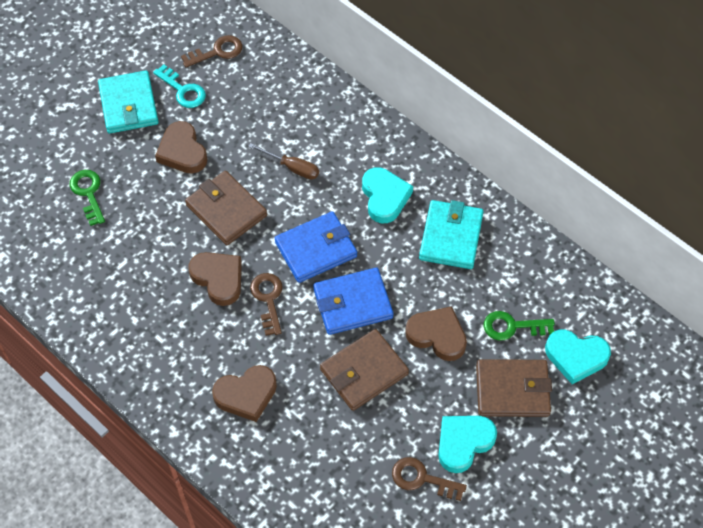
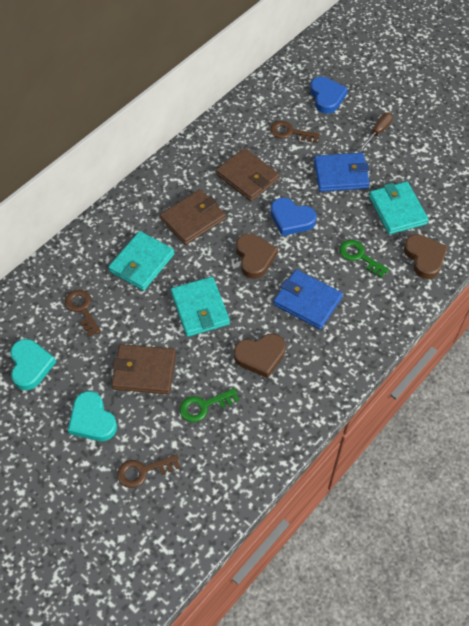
blue heart: none = 0 -> [271,198,317,236] [310,77,348,114] = 2
brown heart: [155,121,208,173] [188,252,242,306] [212,365,277,422] [405,306,467,361] = 4 -> [234,334,286,378] [236,233,278,279] [404,234,448,279] = 3
turquoise heart: [362,167,413,223] [438,416,497,473] [545,330,611,384] = 3 -> [10,339,56,390] [68,391,117,441] = 2
turquoise key: [153,64,206,108] = 1 -> none = 0
turquoise wallet: [98,70,159,133] [419,200,484,269] = 2 -> [108,231,174,291] [171,277,230,337] [369,182,429,235] = 3

